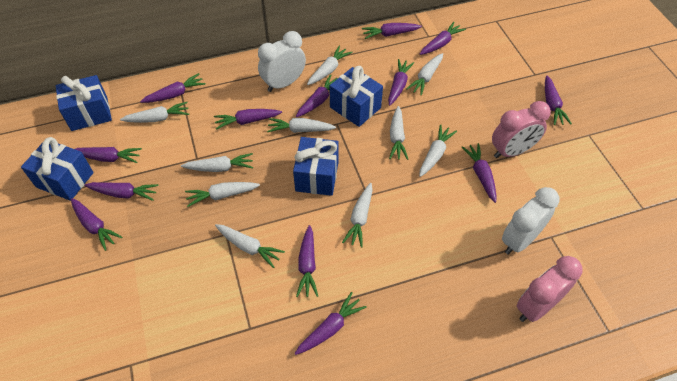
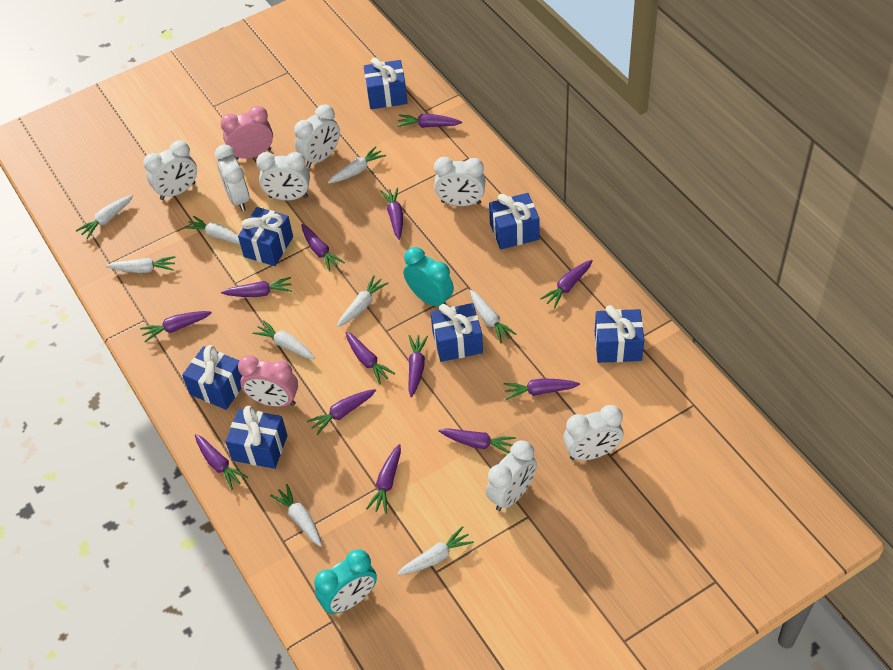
blue gift: [21,137,94,201] [56,75,112,131] [293,137,339,196] [329,66,383,127] = 4 -> [182,345,242,410] [225,406,288,469] [238,207,293,266] [364,58,407,109] [431,303,483,362] [489,193,540,249] [595,305,644,363] = 7
turquoise clock: none = 0 -> [314,549,377,614] [404,247,454,306] = 2
white carrot: [120,102,189,123] [181,153,253,172] [185,182,260,207] [215,224,285,268] [267,118,336,133] [307,45,352,85] [342,183,373,248] [389,106,408,160] [406,53,443,96] [419,124,457,177] = 10 -> [76,195,133,239] [106,256,176,273] [184,215,240,244] [252,320,315,359] [270,484,322,547] [328,146,386,184] [337,275,388,327] [397,526,474,575] [470,290,517,343] = 9
white clock: [258,31,306,92] [502,187,560,255] = 2 -> [144,140,197,200] [215,144,249,211] [256,152,310,200] [294,104,340,168] [434,157,486,206] [486,441,537,511] [563,405,623,460] = 7

